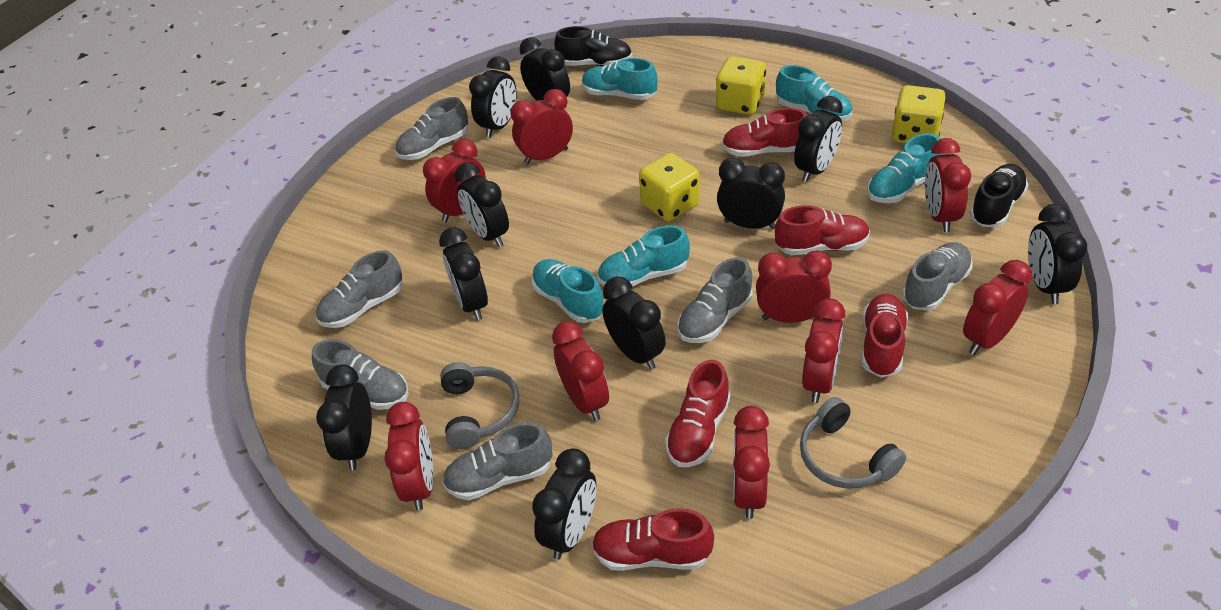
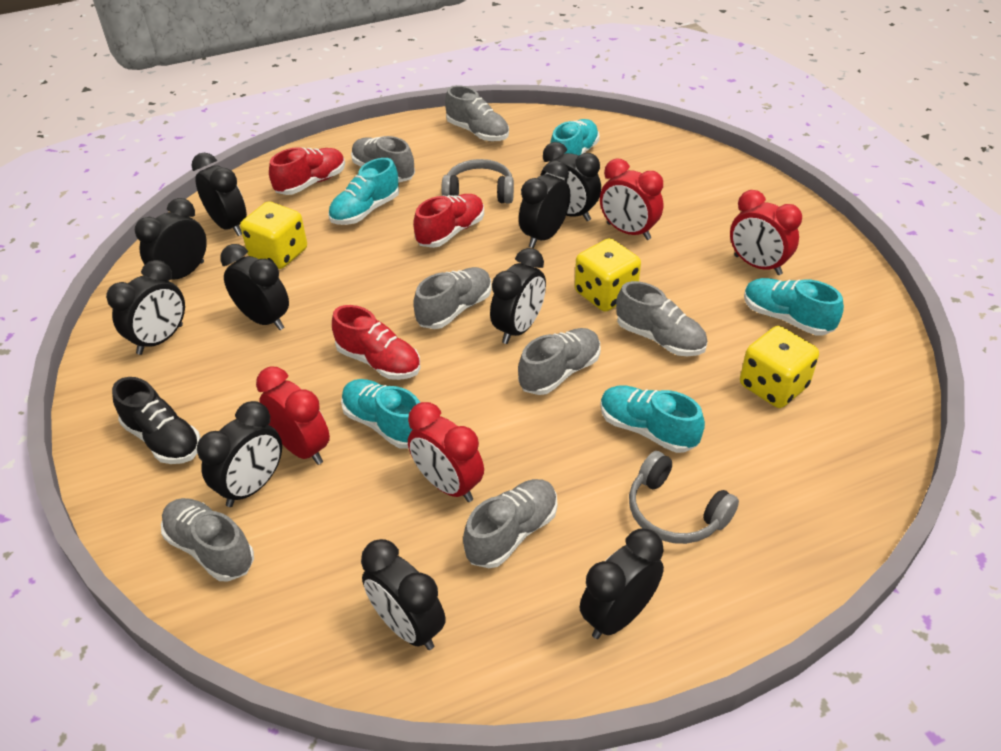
black shoe: [554,26,632,66] [969,164,1028,227] = 2 -> [112,377,200,464] = 1
grey shoe: [312,339,409,410] [316,250,403,328] [395,97,468,160] [442,422,553,500] [677,257,753,343] [902,242,973,311] = 6 -> [161,498,254,581] [351,136,415,182] [413,267,492,329] [445,85,509,141] [463,479,557,568] [518,328,601,395] [616,281,707,356] = 7
red clock: [385,402,433,511] [423,139,486,223] [510,89,573,164] [552,321,609,421] [733,406,770,519] [756,250,832,323] [802,298,845,403] [925,138,971,232] [963,260,1032,355] = 9 -> [256,367,330,465] [408,402,484,502] [600,158,663,240] [730,190,802,275] = 4
red shoe: [591,508,714,571] [665,360,731,467] [722,108,807,157] [775,205,870,255] [862,293,908,378] = 5 -> [269,147,345,195] [332,305,420,380] [413,194,484,248] = 3

